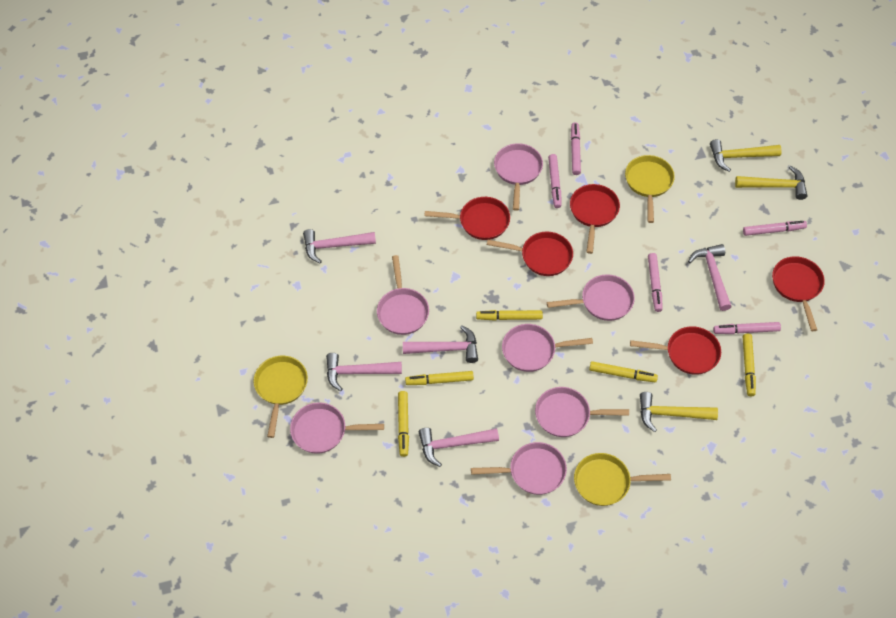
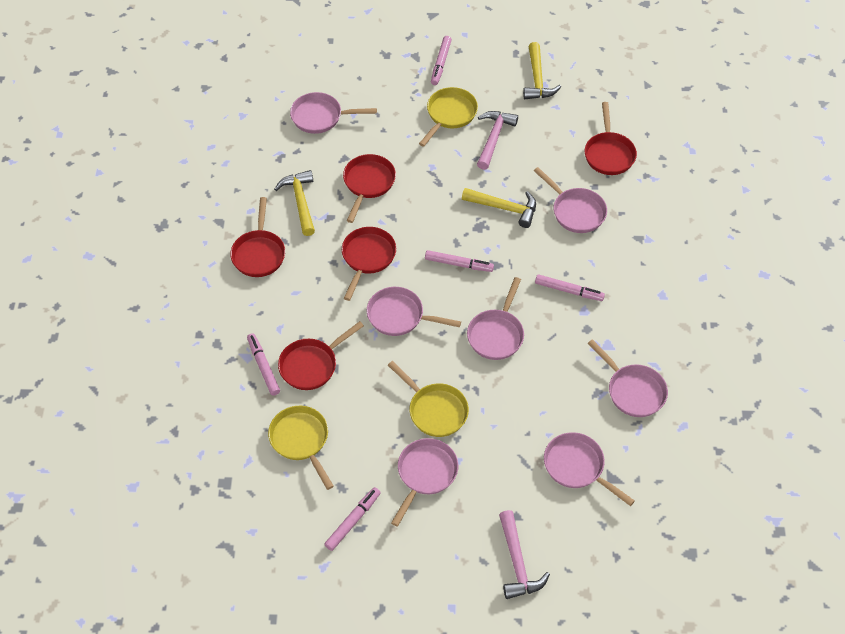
pink hammer: [303,229,376,263] [326,353,402,391] [403,325,478,363] [419,428,499,467] [688,244,732,311] = 5 -> [477,111,518,170] [499,510,550,599] = 2
yellow marker: [398,391,409,457] [405,371,474,385] [476,310,543,321] [589,361,658,382] [743,334,756,396] = 5 -> none = 0

